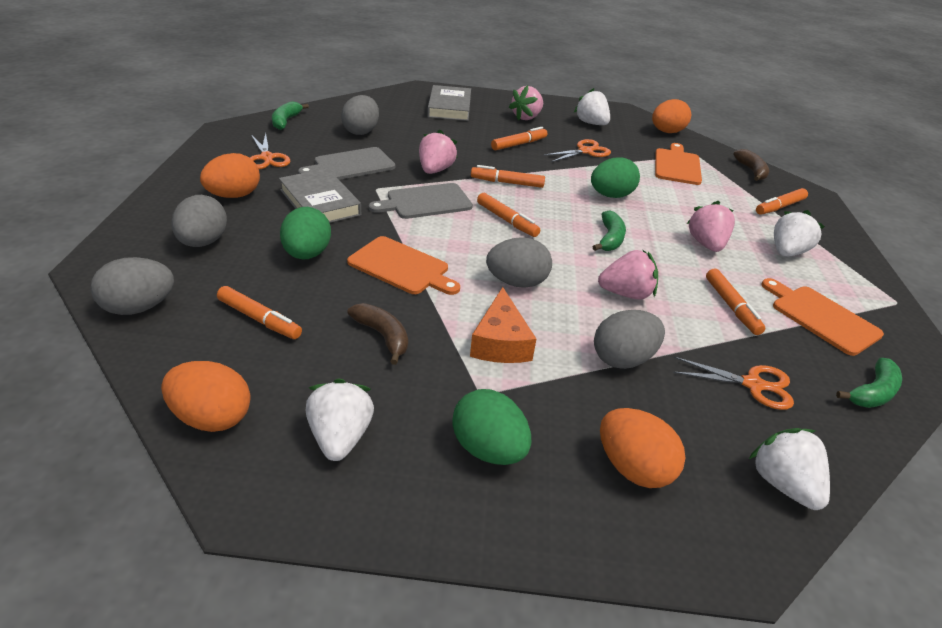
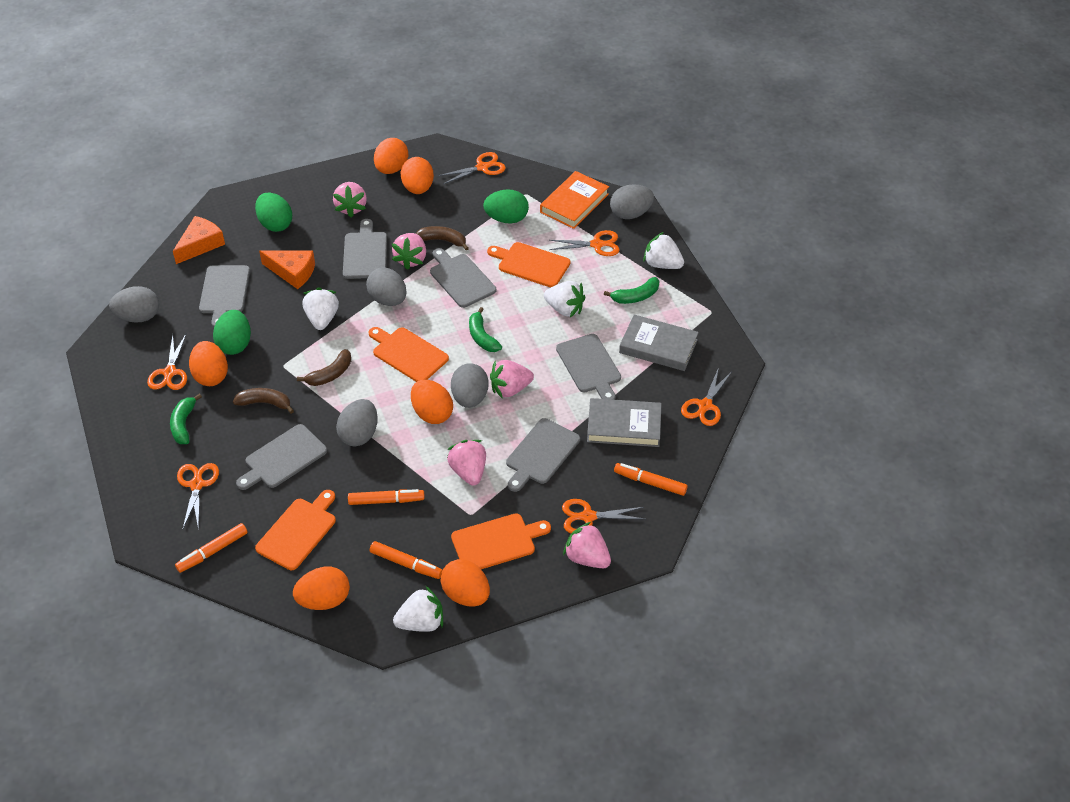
brown banana: [348,303,408,365] [733,149,769,181] = 2 -> [233,388,294,414] [297,349,351,386] [416,226,469,250] = 3
grey cutting board: [298,147,395,180] [369,183,473,219] = 2 -> [199,265,250,327] [236,424,327,490] [343,219,387,279] [430,248,496,308] [506,418,580,492] [556,334,621,400] = 6
orange book: none = 0 -> [540,171,609,229] = 1
orange cheese: [470,287,536,363] = 1 -> [173,216,225,264] [259,250,315,289] = 2
orange cutting board: [347,236,460,295] [655,143,702,185] [762,278,884,356] = 3 -> [255,490,336,570] [368,327,449,382] [451,513,551,569] [487,242,571,287] = 4
orange egg: [161,361,251,432] [200,153,260,198] [600,408,685,488] [652,99,691,133] = 4 -> [189,341,228,386] [293,567,350,610] [374,138,408,174] [401,157,434,194] [411,380,453,424] [440,559,490,607] = 6
orange marker: [217,286,302,339] [471,165,545,188] [477,193,540,237] [491,127,547,150] [706,268,766,335] [756,188,808,215] = 6 -> [175,523,248,573] [348,489,425,505] [370,541,442,579] [614,463,688,496] = 4
orange scissors: [250,133,290,169] [543,139,611,162] [673,357,794,410] = 3 -> [147,333,187,390] [177,463,219,530] [438,152,506,184] [549,230,620,256] [562,499,645,533] [681,367,732,426] = 6
pink strawberry: [419,130,458,174] [509,85,543,120] [598,250,658,300] [687,201,735,252] = 4 -> [333,182,367,217] [392,233,426,270] [447,440,486,486] [490,360,534,399] [563,522,611,568] = 5

